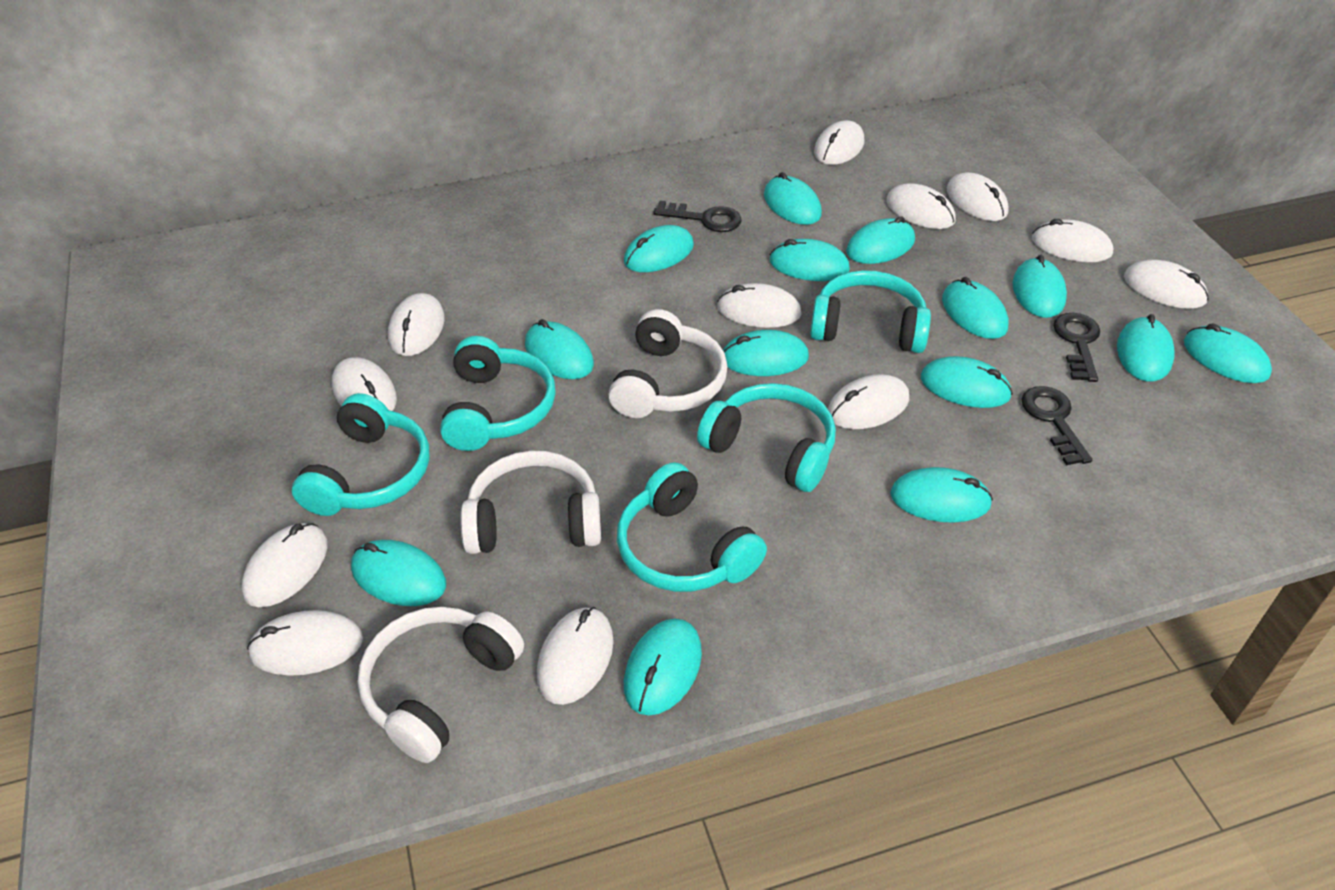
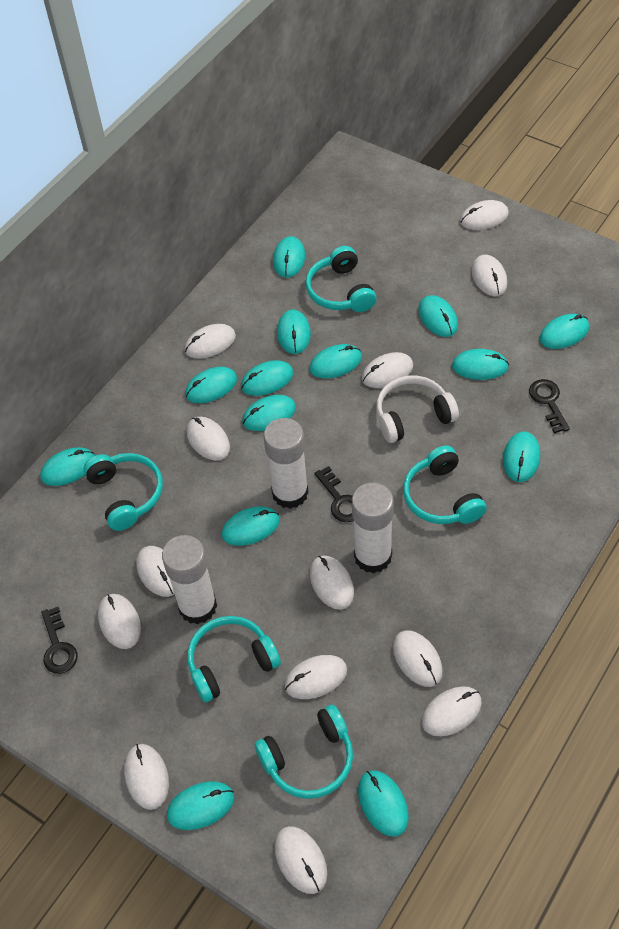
white glue stick: none = 0 -> [162,535,217,625] [263,418,309,509] [352,483,394,573] = 3
white headphones: [358,607,524,763] [460,451,601,554] [608,309,727,418] = 3 -> [376,375,459,443] = 1
white mouse: [241,523,328,607] [247,610,363,676] [332,357,397,411] [388,293,444,356] [537,607,614,705] [717,283,801,328] [814,120,864,165] [828,374,909,429] [886,183,956,229] [947,172,1009,221] [1032,219,1113,262] [1124,259,1209,309] = 12 -> [98,594,141,649] [124,744,169,810] [137,546,174,597] [185,324,236,358] [187,417,230,460] [275,826,327,894] [285,655,347,699] [310,555,354,610] [362,352,413,388] [393,630,443,687] [422,686,482,736] [460,200,509,230] [471,255,507,296] = 13

